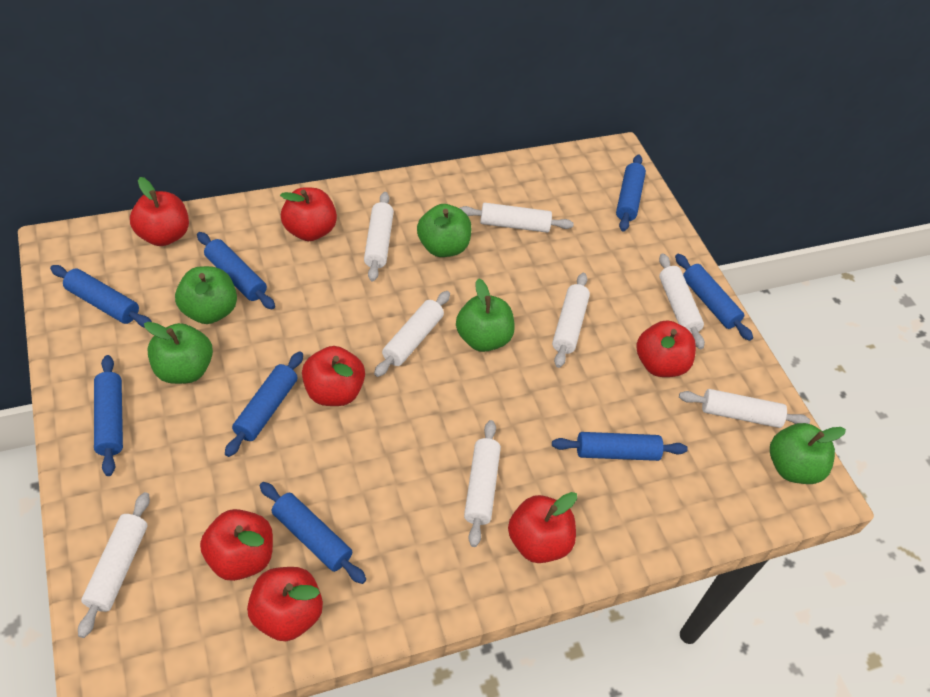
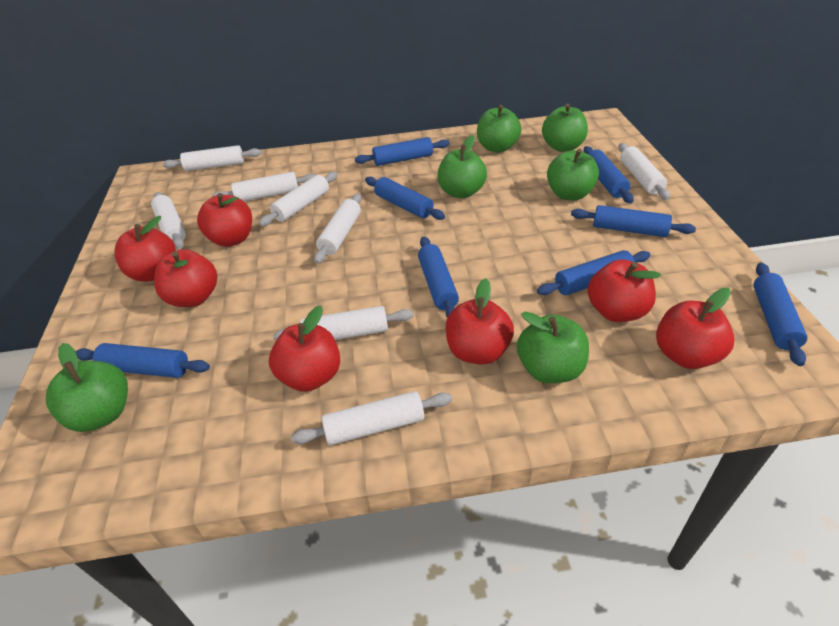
green apple: [144,322,213,384] [175,266,237,324] [417,204,471,257] [456,278,515,352] [770,423,846,484] = 5 -> [46,343,128,432] [437,135,487,198] [477,105,522,153] [517,312,589,383] [542,104,588,152] [547,149,599,200] = 6

